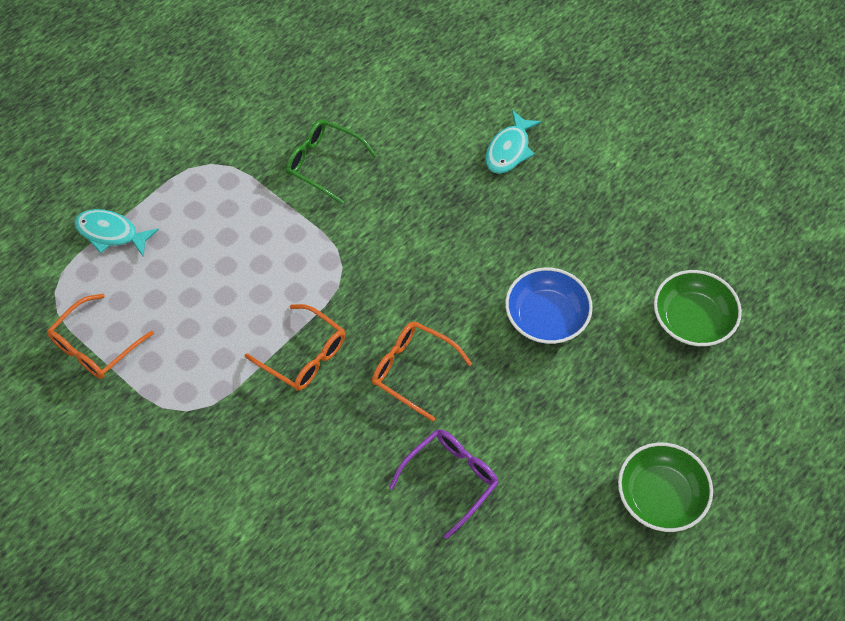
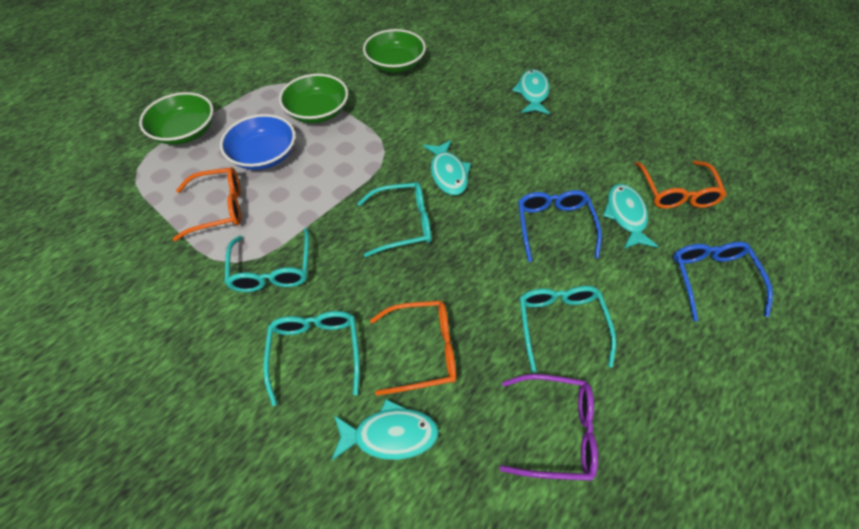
blue glasses: none = 0 -> [518,190,602,262] [673,242,773,321] = 2
green bowl: [618,442,713,532] [654,270,742,346] = 2 -> [139,92,214,145] [279,74,348,123] [363,29,426,73] = 3
green glasses: [286,120,377,204] = 1 -> none = 0
turquoise fish: [74,209,159,257] [485,110,542,174] = 2 -> [331,399,439,461] [423,140,471,195] [512,69,550,115] [603,184,658,249] = 4
turquoise glasses: none = 0 -> [225,228,309,292] [263,311,360,406] [357,182,431,257] [519,286,616,373] = 4

